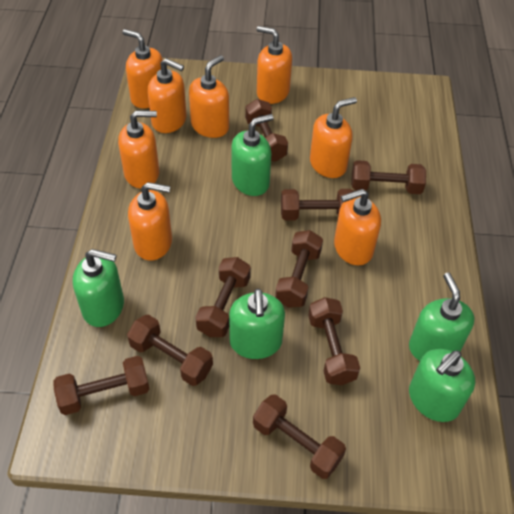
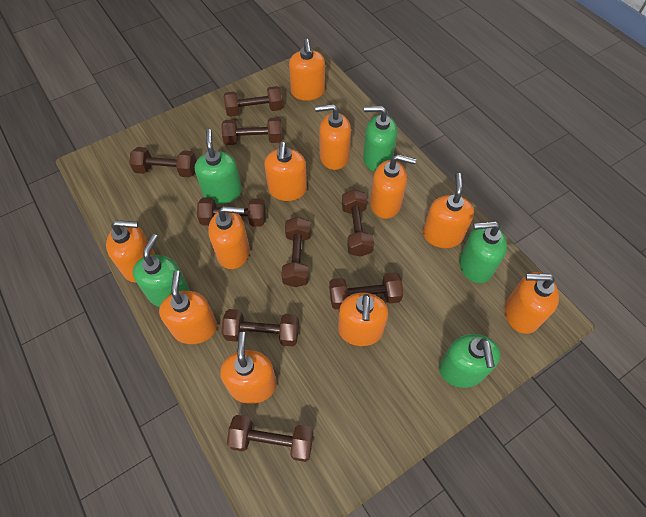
orange soap dispenser: [118,110,159,189] [122,29,163,109] [128,182,172,261] [147,58,186,133] [189,55,229,138] [256,26,292,104] [310,97,357,178] [334,189,381,265] = 8 -> [106,220,155,282] [159,270,217,344] [208,206,250,269] [220,332,277,404] [265,142,307,201] [289,39,325,101] [315,104,351,170] [338,293,388,346] [370,154,416,219] [423,173,474,248] [505,272,559,334] = 11

